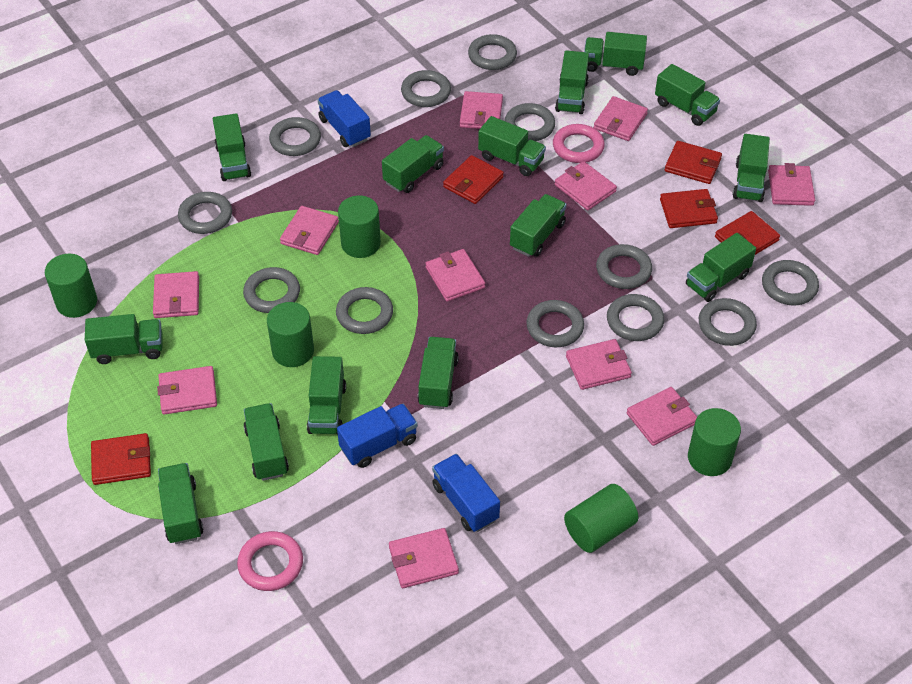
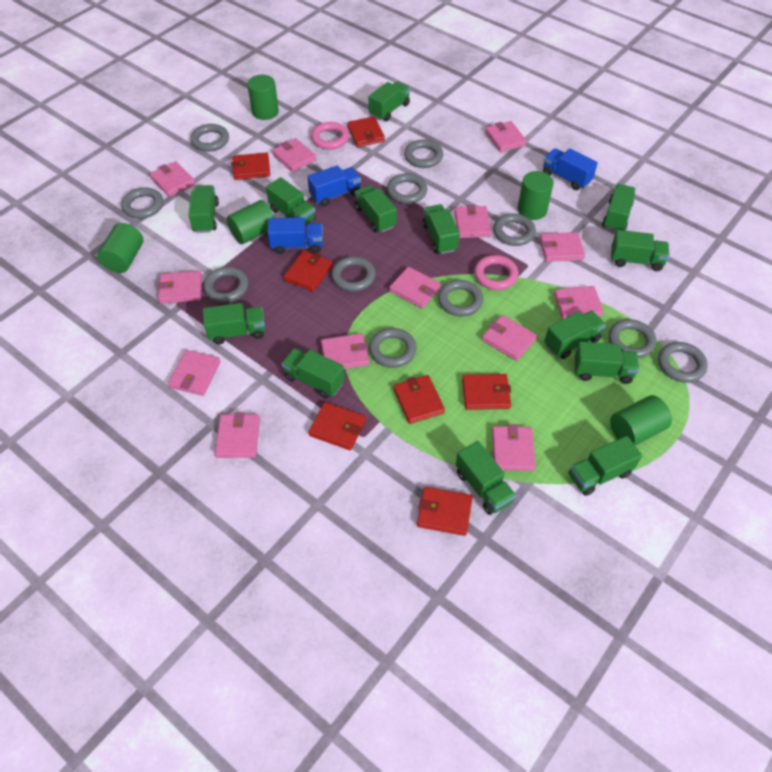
green truck: [85,314,162,364] [158,463,203,544] [213,113,251,181] [244,403,289,481] [307,356,346,434] [382,135,444,193] [418,337,459,409] [478,116,546,176] [510,194,566,257] [555,50,589,114] [584,32,647,76] [655,64,720,126] [686,233,756,302] [733,134,770,202] = 14 -> [188,185,219,233] [203,303,265,344] [266,177,316,225] [282,348,345,399] [355,185,397,233] [368,81,410,121] [422,204,460,254] [456,441,516,515] [544,311,606,359] [569,436,642,496] [575,342,639,384] [602,184,636,231] [611,230,670,271] = 13
grey ring: [178,192,232,234] [243,267,300,313] [269,117,321,156] [336,287,393,334] [401,70,451,107] [468,34,517,70] [504,103,555,141] [526,300,584,347] [596,244,652,289] [607,294,664,341] [699,298,757,346] [762,260,819,306] = 12 -> [121,187,163,219] [190,124,229,152] [204,267,249,303] [331,256,376,292] [369,328,416,368] [387,173,427,204] [404,139,443,168] [438,280,483,316] [493,213,536,246] [608,319,656,358] [658,342,708,383] = 11
pink wallet: [153,271,199,318] [157,366,217,415] [280,206,339,255] [389,528,459,588] [425,249,485,302] [460,91,503,129] [555,161,617,210] [566,339,632,390] [594,96,648,141] [627,387,697,446] [768,163,815,206] = 11 -> [150,161,195,197] [157,271,202,304] [168,350,221,396] [215,412,260,458] [272,138,317,172] [321,333,369,369] [389,267,441,309] [454,205,491,238] [482,315,537,361] [485,121,527,152] [492,424,536,471] [540,232,585,262] [554,286,604,320] = 13
red wallet: [91,433,151,485] [443,155,504,204] [660,189,718,228] [665,141,722,184] [715,211,780,255] = 5 -> [231,152,270,180] [284,251,333,291] [308,402,366,450] [347,117,385,147] [394,375,445,424] [417,487,473,536] [462,374,511,410] = 7

